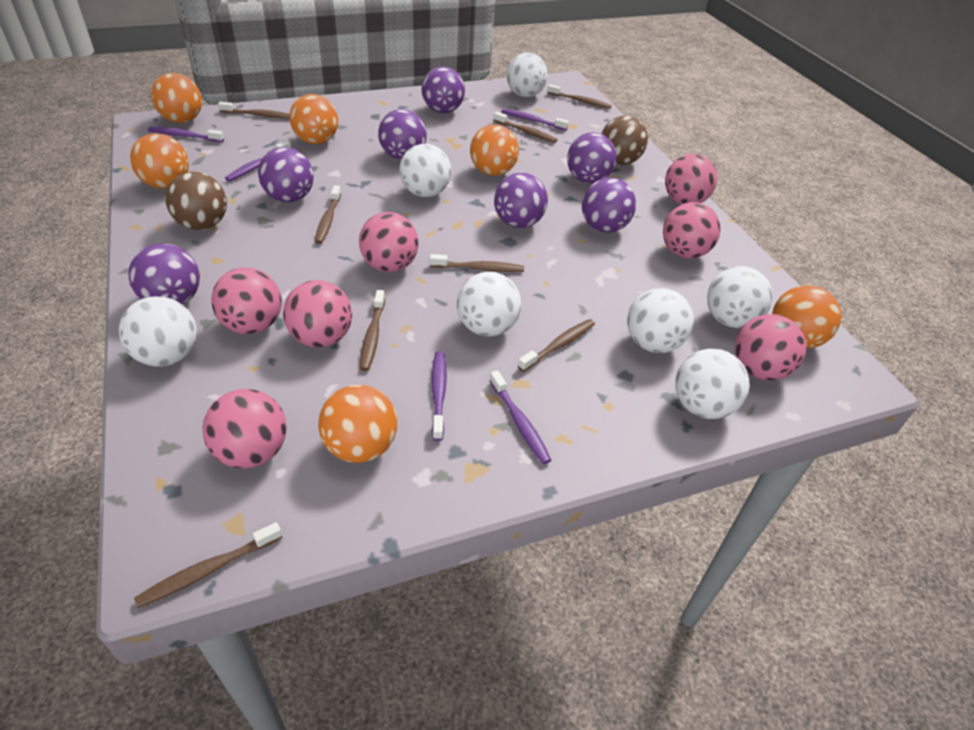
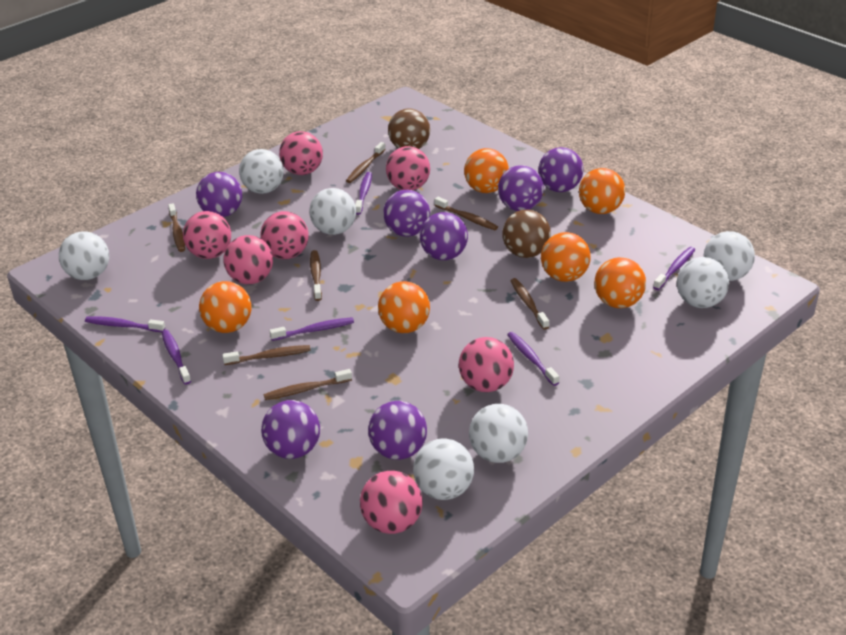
brown toothbrush: [134,522,283,608] [218,102,290,119] [315,185,341,244] [360,290,385,371] [430,254,524,272] [493,112,557,143] [518,319,595,372] [547,84,612,109] = 8 -> [168,203,185,252] [222,345,311,365] [263,369,352,400] [310,250,322,301] [346,142,386,183] [435,197,498,230] [510,278,549,330] = 7
purple toothbrush: [148,127,224,142] [225,140,291,181] [432,351,447,441] [489,370,551,464] [501,109,569,131] = 5 -> [85,316,165,332] [161,330,191,384] [270,317,354,341] [355,172,372,215] [507,332,559,386] [653,247,695,290] = 6

